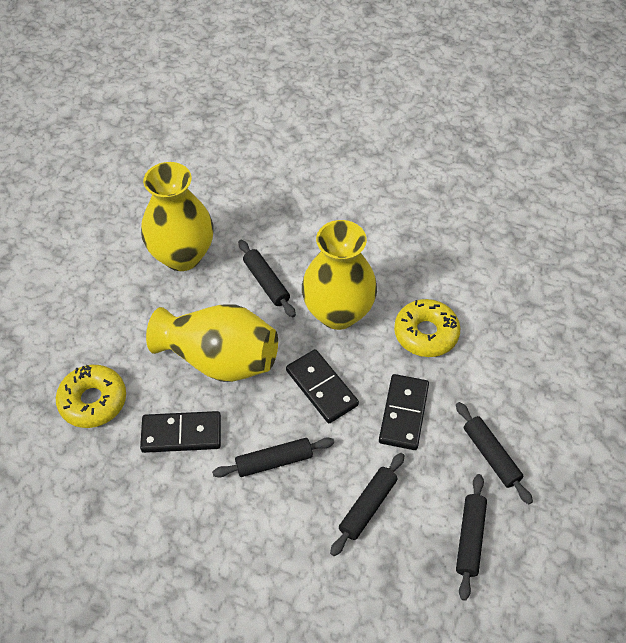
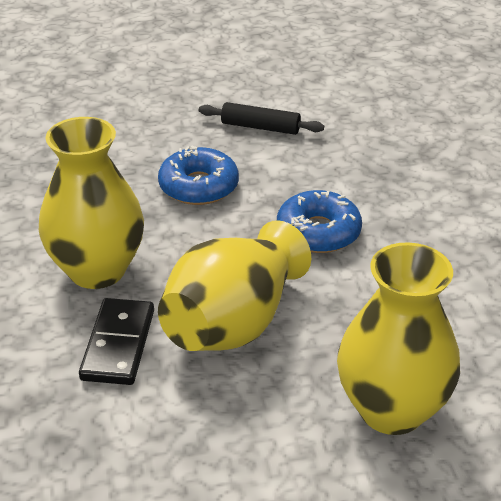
black domino: [140,411,221,453] [286,349,359,423] [379,374,429,450] = 3 -> [79,298,154,385] = 1
black rolling pin: [212,437,334,478] [238,240,296,318] [330,453,404,556] [456,402,533,504] [456,474,487,601] = 5 -> [199,102,324,135] = 1
blue donut: none = 0 -> [158,145,239,205] [277,190,362,253] = 2
yellow donut: [56,365,126,428] [394,299,460,357] = 2 -> none = 0

